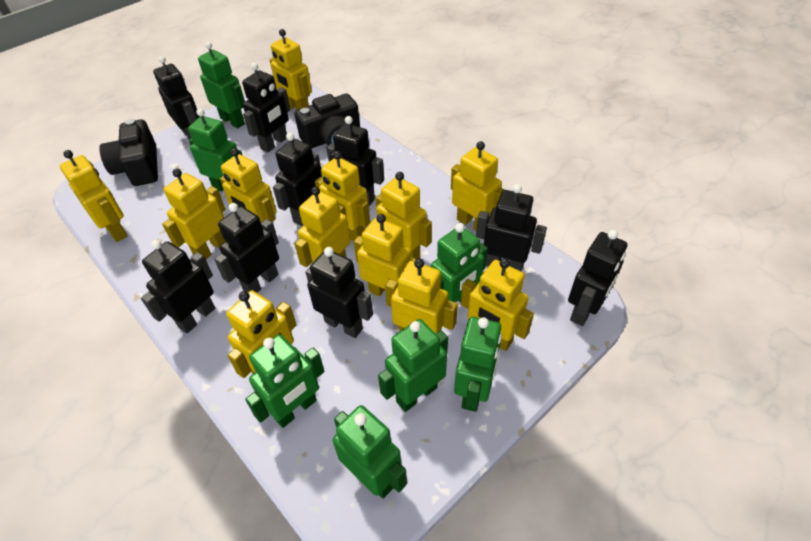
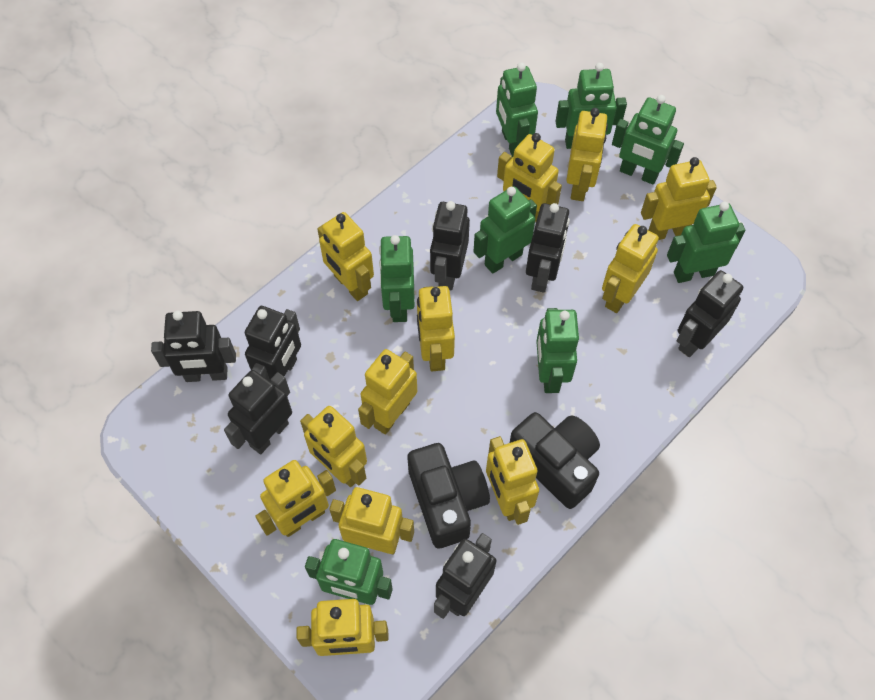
black robot: [141,240,215,333] [153,56,200,140] [214,203,279,293] [242,63,291,153] [273,132,322,226] [306,247,373,338] [326,116,384,206] [476,184,547,271] [568,230,627,326] = 9 -> [151,310,236,382] [224,370,292,454] [245,306,301,382] [430,201,470,290] [434,533,496,619] [526,203,570,293] [677,270,743,357] = 7
green robot: [188,108,242,191] [198,42,245,129] [245,334,324,428] [333,405,407,499] [378,319,448,412] [430,223,488,302] [454,317,502,412] = 7 -> [305,539,393,605] [379,235,415,322] [474,186,537,274] [496,62,538,157] [536,308,579,393] [556,63,627,149] [612,95,684,185] [667,202,745,283] = 8

